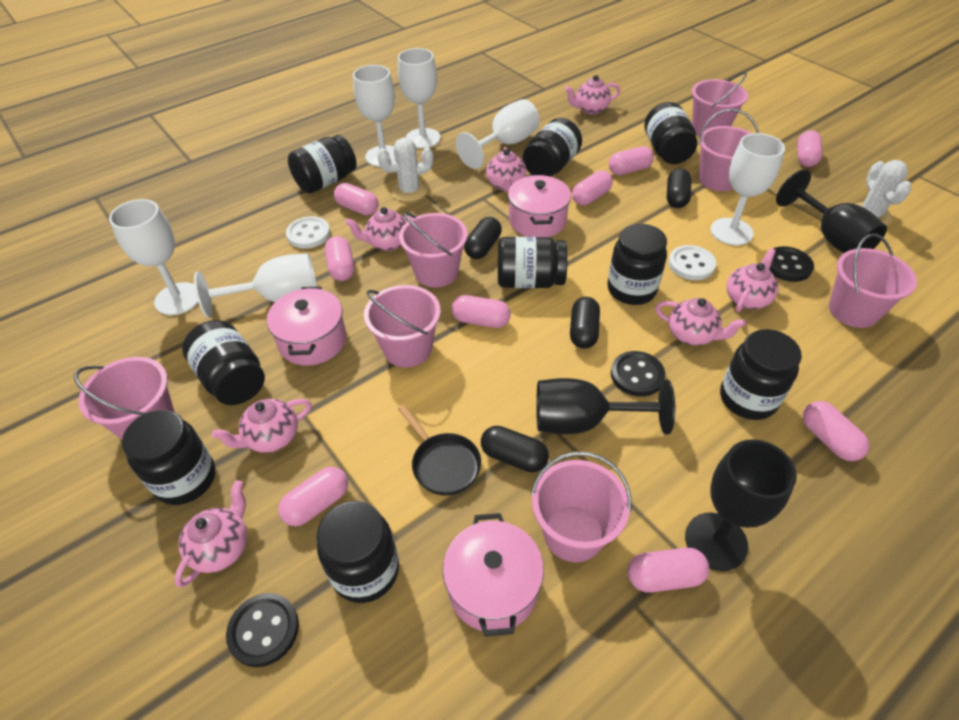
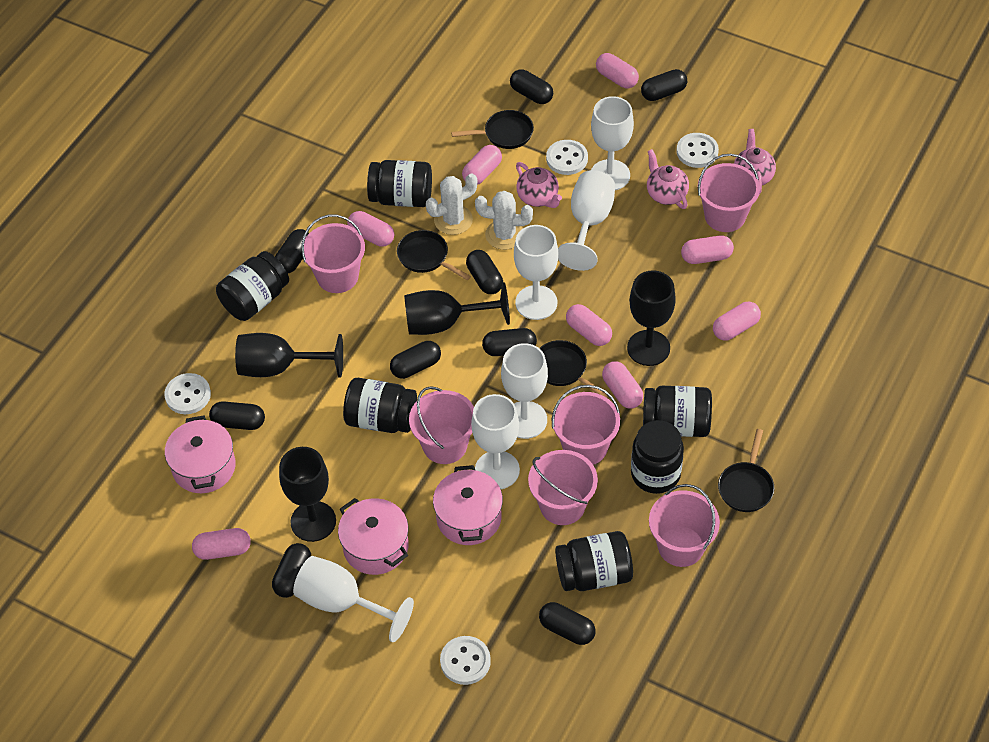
black button: [226,593,299,667] [611,351,665,397] [769,246,814,282] = 3 -> none = 0
black capsule: [464,217,502,259] [481,426,549,472] [570,297,600,349] [667,168,691,208] = 4 -> [209,401,265,430] [272,543,311,598] [275,229,309,273] [390,341,441,379] [466,250,503,294] [482,328,537,356] [510,69,553,104] [539,602,596,645] [641,69,687,101] = 9
black goblet: [536,378,675,435] [685,439,797,571] [776,169,887,253] = 3 -> [235,333,343,378] [279,447,336,542] [404,282,510,335] [627,270,676,366] = 4
black jar: [122,410,215,505] [182,320,265,405] [288,135,357,193] [317,501,399,603] [498,237,567,288] [523,118,582,177] [607,224,667,305] [645,102,697,164] [720,329,802,420] = 9 -> [216,251,289,321] [343,378,417,433] [367,160,432,207] [555,531,633,591] [631,420,684,494] [643,386,712,437] = 6
black pan: [398,404,481,495] = 1 -> [397,230,471,280] [451,110,534,149] [540,340,608,398] [718,429,774,512] = 4
pink bucket: [74,357,174,439] [364,285,441,368] [399,212,468,288] [531,452,632,562] [692,72,748,136] [699,109,759,191] [829,234,917,328] = 7 -> [301,215,365,293] [409,386,474,464] [528,450,598,525] [552,385,620,465] [649,484,720,567] [697,154,760,232] = 6
pink capsule: [278,467,348,526] [325,236,354,281] [334,183,379,216] [452,295,511,328] [572,170,613,205] [609,146,654,175] [628,548,709,593] [797,130,823,167] [803,401,869,461] = 9 -> [192,528,251,560] [347,211,394,247] [462,145,502,185] [566,304,612,346] [596,53,639,88] [602,361,643,409] [681,236,734,264] [713,302,761,341] = 8
pink teapot: [174,480,247,587] [212,399,312,453] [345,207,413,251] [486,147,526,192] [565,75,620,114] [655,298,746,346] [727,248,778,312] = 7 -> [516,162,562,208] [647,149,689,209] [734,129,776,193] = 3
white button: [286,216,330,249] [668,245,716,280] = 2 -> [164,373,211,414] [440,636,491,685] [546,140,588,175] [677,133,719,168] = 4

